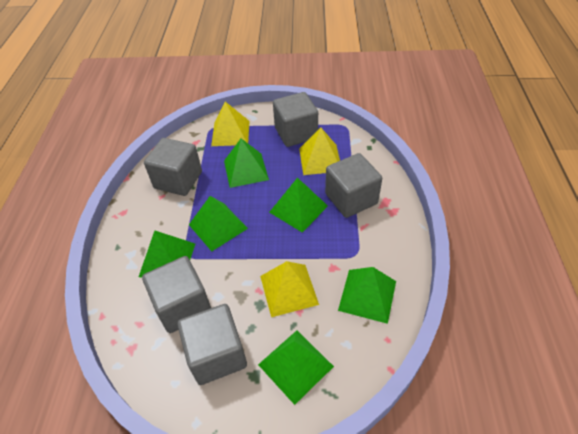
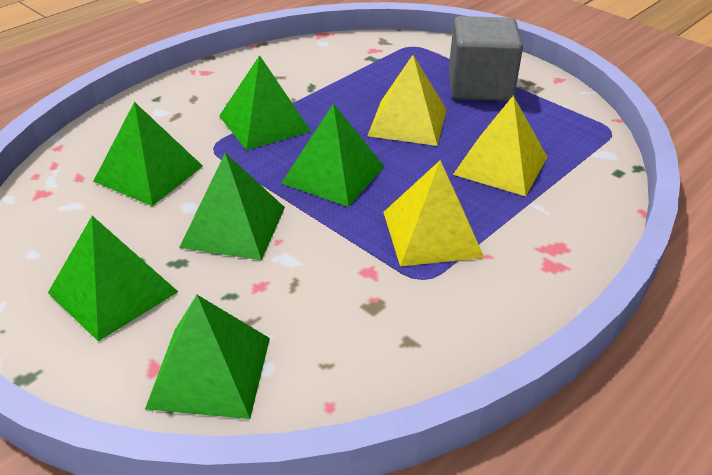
grey cube: [142,256,211,333] [144,138,202,196] [177,304,247,385] [273,92,318,147] [325,153,382,218] = 5 -> [449,16,523,101] = 1

